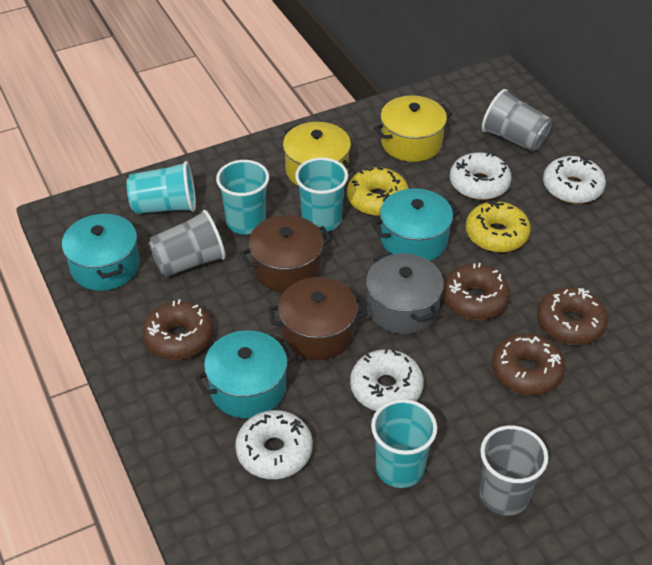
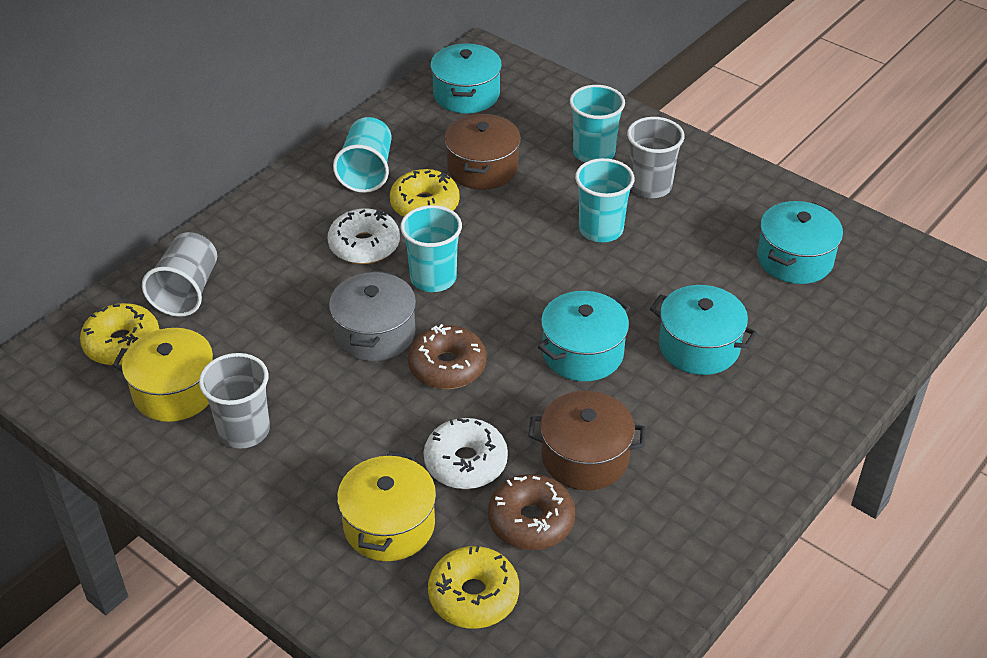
brown donut: [142,299,213,360] [442,263,510,320] [492,333,566,395] [537,287,608,345] = 4 -> [408,324,487,389] [488,474,575,550] = 2
turquoise pot: [62,212,140,291] [195,330,296,418] [372,188,460,261] = 3 -> [430,43,502,113] [538,291,630,382] [650,285,757,375] [757,201,843,284] = 4
white donut: [235,410,313,479] [350,348,424,411] [450,152,512,200] [543,156,606,204] = 4 -> [328,208,400,264] [424,418,508,489] = 2
yellow donut: [347,167,409,216] [466,200,531,252] = 2 -> [80,303,160,365] [390,169,459,217] [428,545,519,629] = 3

